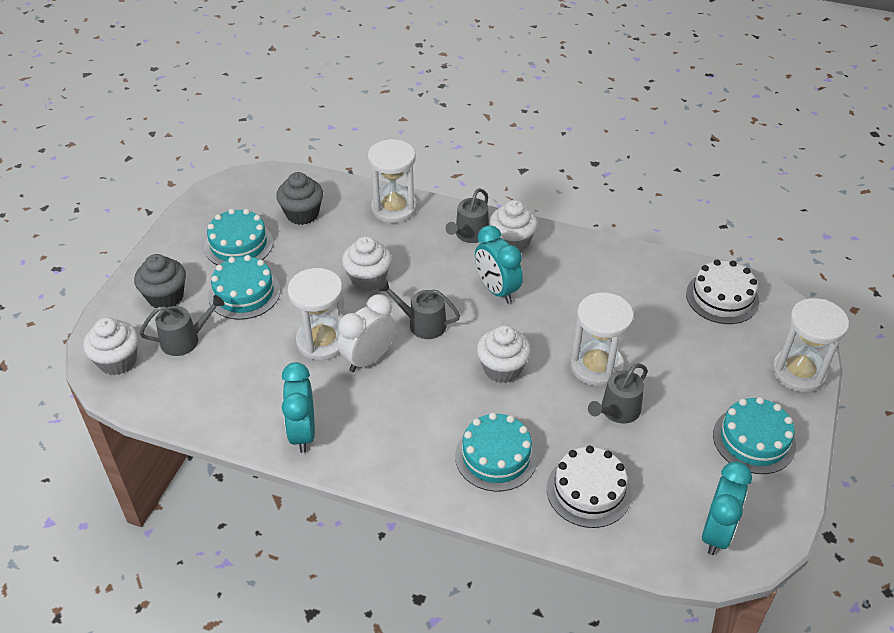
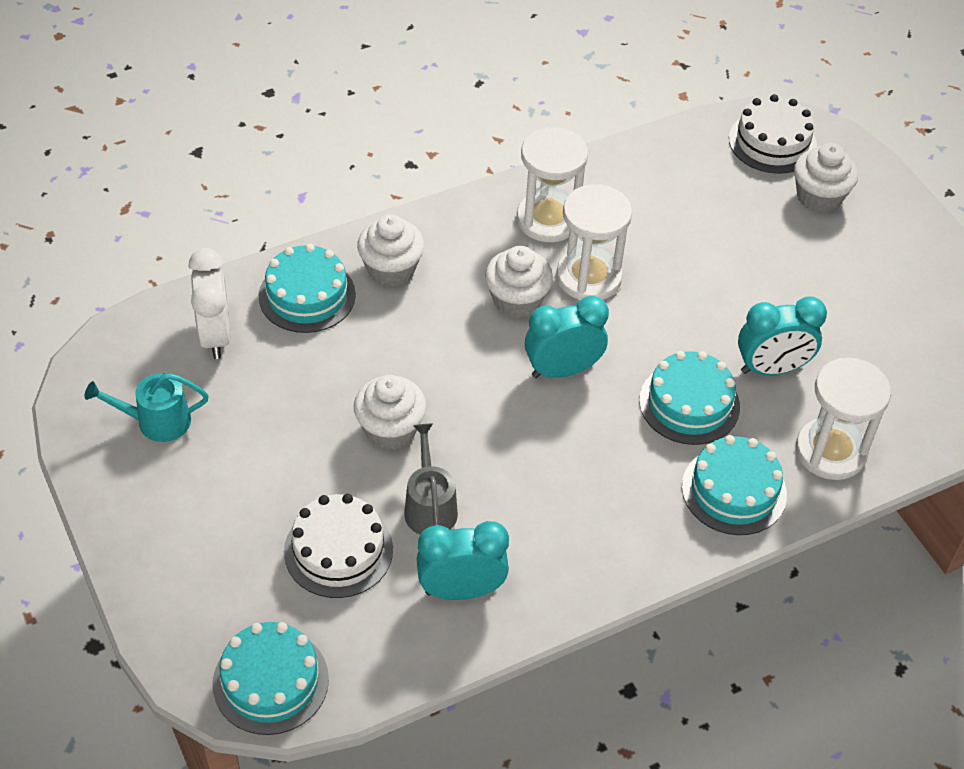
grey cupcake: [134,254,186,308] [276,172,323,225] = 2 -> none = 0
grey watering can: [139,295,225,356] [378,280,460,339] [446,188,489,243] [588,363,648,423] = 4 -> [404,424,458,535] = 1
turquoise watering can: none = 0 -> [85,373,209,442] = 1
white hourglass: [288,268,345,360] [368,139,417,223] [570,293,634,386] [772,298,849,393] = 4 -> [517,127,588,242] [556,184,632,300] [796,357,891,480] = 3

